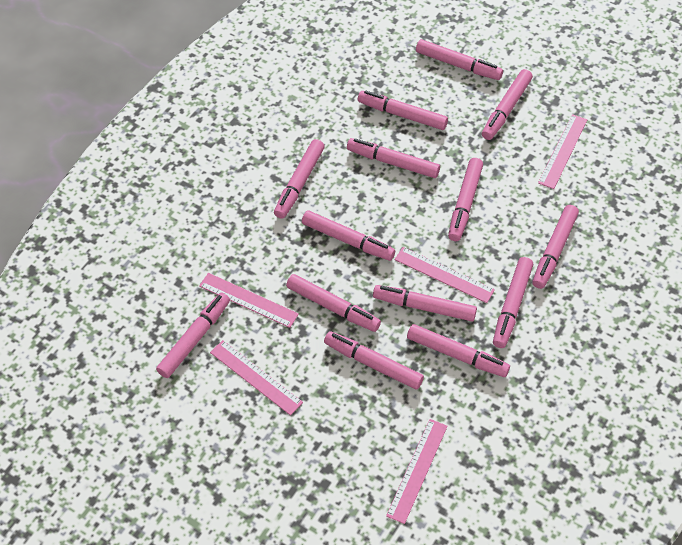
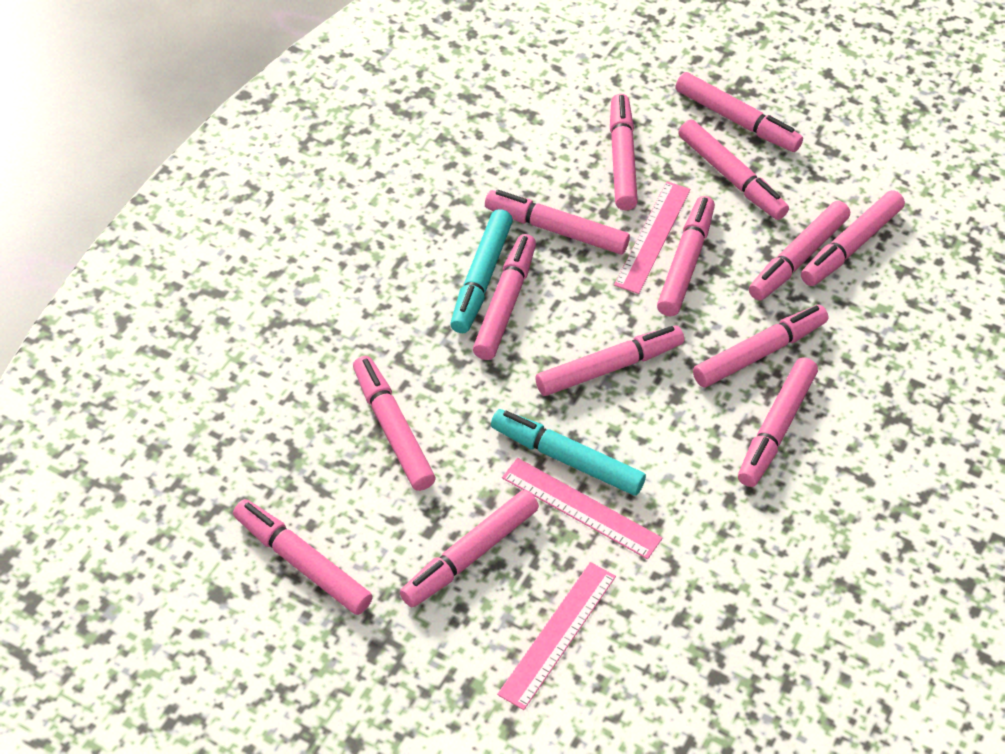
pink ruler: [199,273,299,328] [210,340,303,416] [386,419,448,524] [394,247,495,303] [538,114,587,189] = 5 -> [497,562,616,710] [502,458,662,559] [614,181,690,294] = 3
turquoise marker: none = 0 -> [450,209,513,333] [491,409,646,496] = 2

